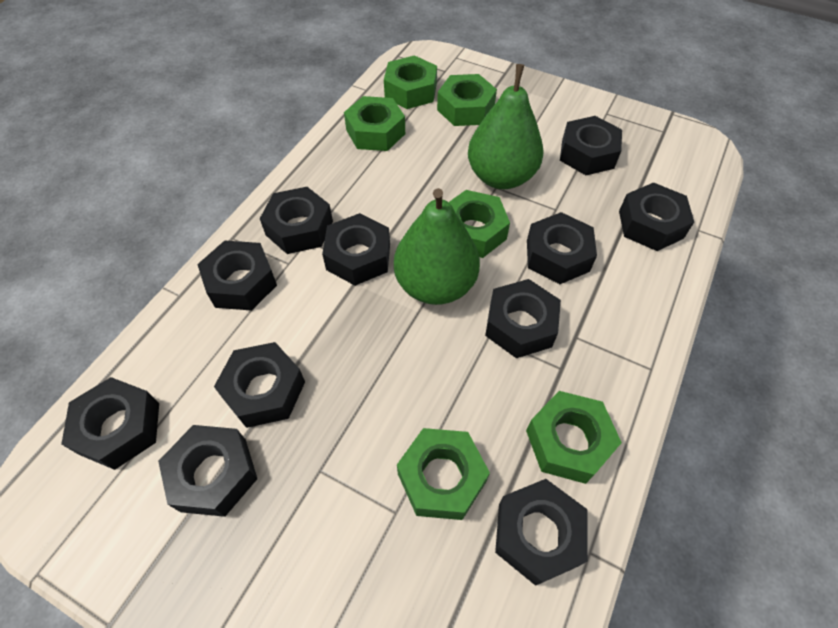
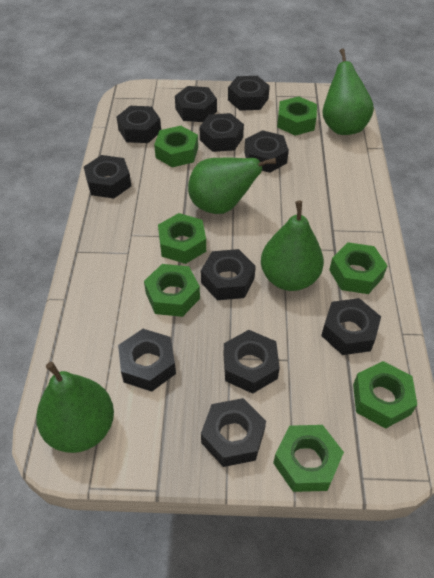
green nut: [344,96,405,151] [384,55,437,109] [397,428,490,520] [437,74,497,126] [449,190,510,258] [526,391,622,484] = 6 -> [144,264,200,317] [154,126,198,167] [158,213,206,264] [273,425,344,492] [277,96,317,136] [329,242,387,294] [353,361,417,429] = 7
green pear: [394,188,480,305] [468,64,544,189] = 2 -> [36,362,114,453] [188,157,276,214] [261,201,324,291] [323,49,374,135] = 4

